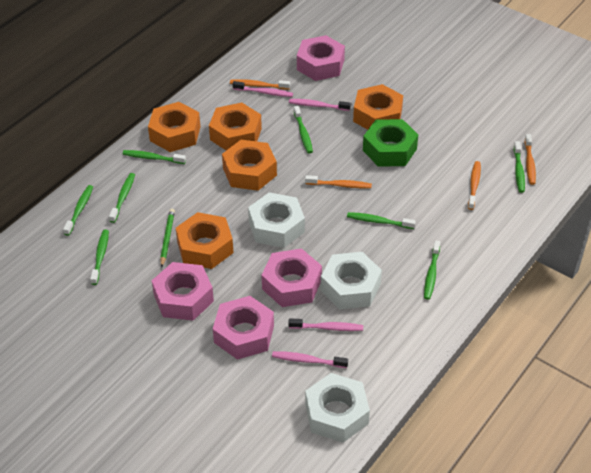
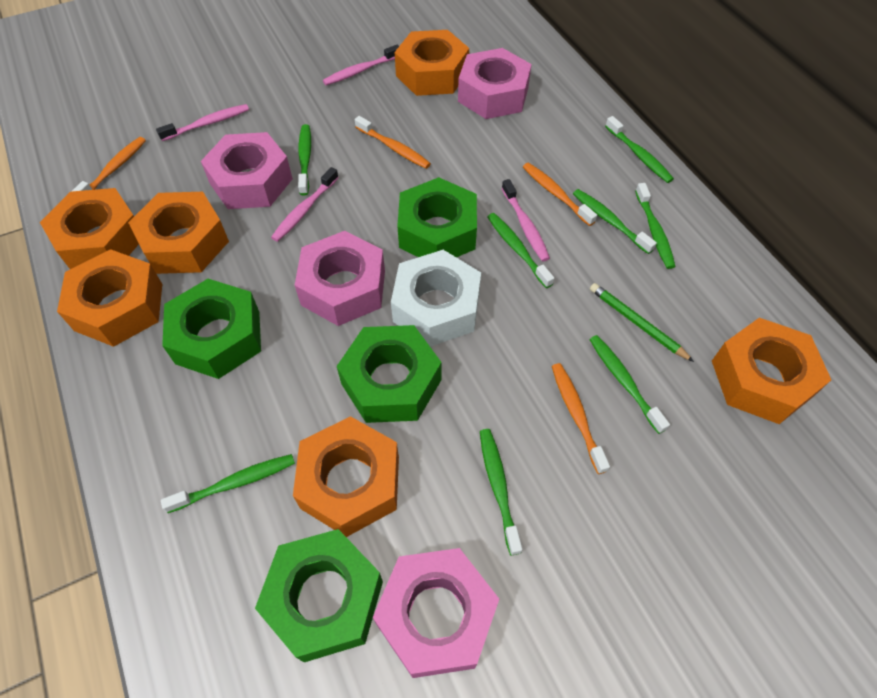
green nut: [363,119,418,167] = 1 -> [162,279,261,379] [255,529,383,662] [337,325,442,423] [397,177,477,257] = 4
orange nut: [148,102,201,152] [176,212,234,269] [209,103,262,150] [222,140,277,191] [353,84,403,130] = 5 -> [40,188,139,269] [57,249,162,347] [128,192,229,274] [293,416,399,537] [395,30,469,96] [712,318,831,424] = 6
white nut: [248,192,305,248] [305,373,370,443] [321,252,382,309] = 3 -> [391,250,481,347] = 1

